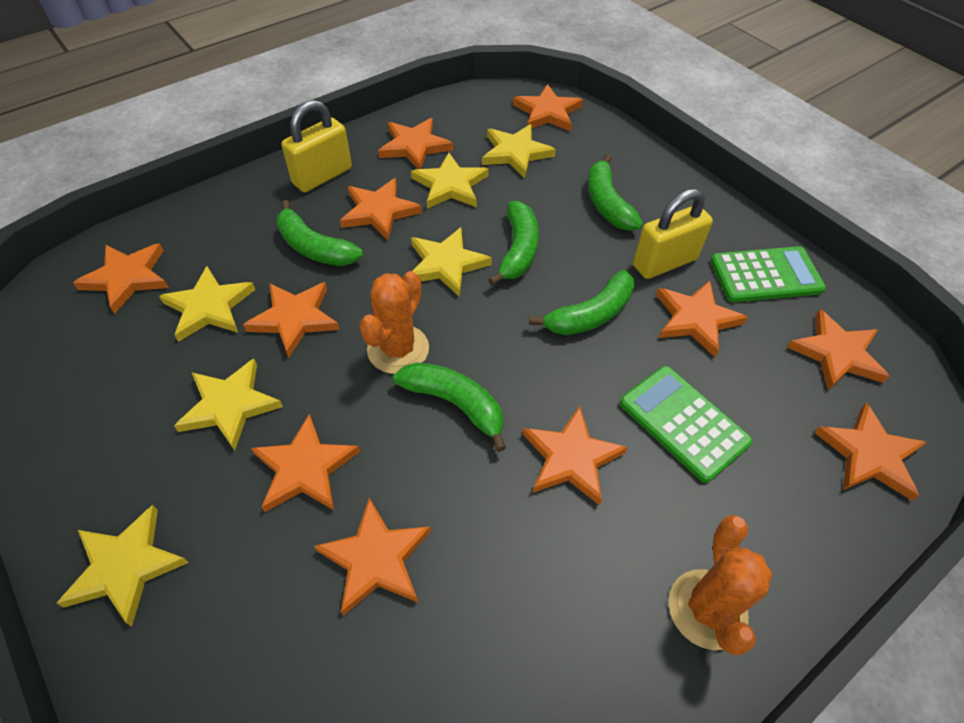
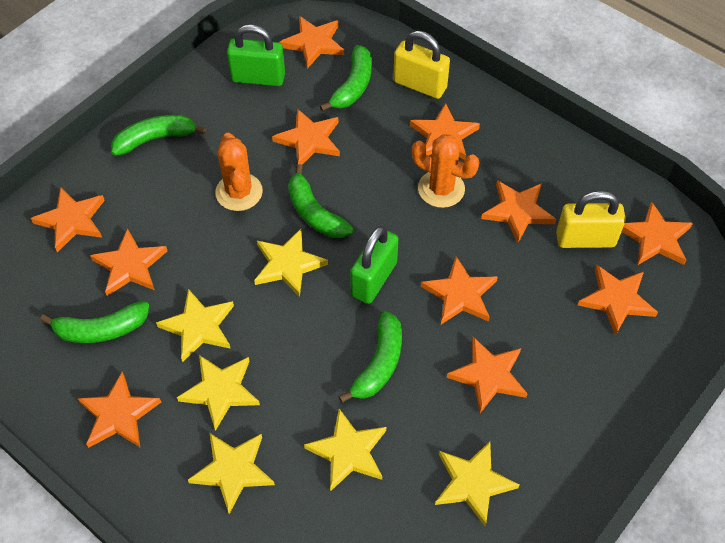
green calculator: [620,366,753,483] [710,246,826,302] = 2 -> none = 0
green padlock: none = 0 -> [227,24,285,86] [350,226,399,304] = 2

